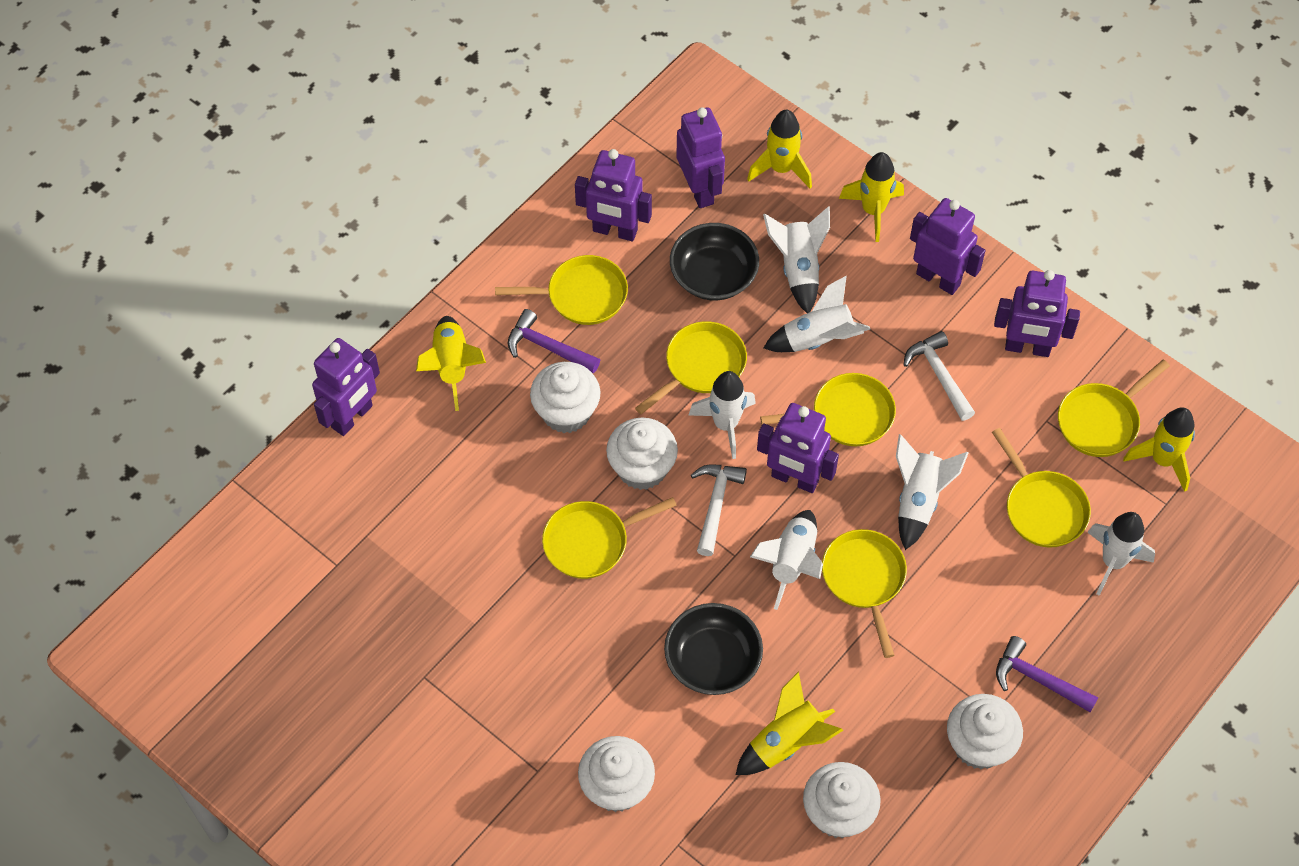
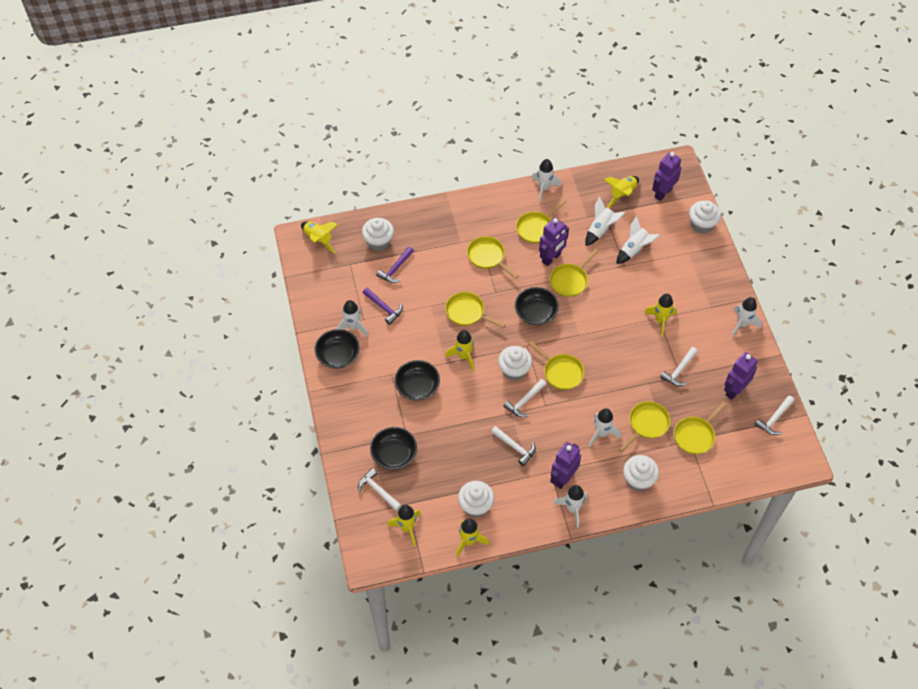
black bowl: [664,603,763,695] [670,223,759,300] = 2 -> [314,329,360,369] [370,427,417,470] [394,360,440,401] [515,287,559,325] = 4
purple robot: [312,338,380,436] [575,149,652,241] [676,107,725,208] [757,403,839,493] [910,198,985,295] [994,270,1080,357] = 6 -> [539,218,569,266] [550,442,581,489] [652,152,681,201] [724,352,758,400] = 4
white hammer: [691,465,747,556] [903,331,975,421] = 2 -> [358,468,401,511] [491,426,536,466] [503,379,546,417] [660,347,698,386] [755,396,794,435] = 5
white rocket: [689,371,756,459] [750,510,823,610] [763,206,830,313] [764,275,870,352] [896,434,969,550] [1087,512,1155,596] = 6 -> [336,300,368,337] [532,159,561,202] [553,485,588,528] [585,196,626,246] [589,408,621,447] [616,216,660,264] [731,297,762,337] = 7
yellow rocket: [416,316,486,411] [736,672,843,775] [747,110,812,188] [839,152,904,242] [1123,407,1195,492] = 5 -> [301,221,339,254] [387,505,421,546] [445,330,474,371] [456,518,489,557] [603,176,639,208] [644,293,677,337] = 6

